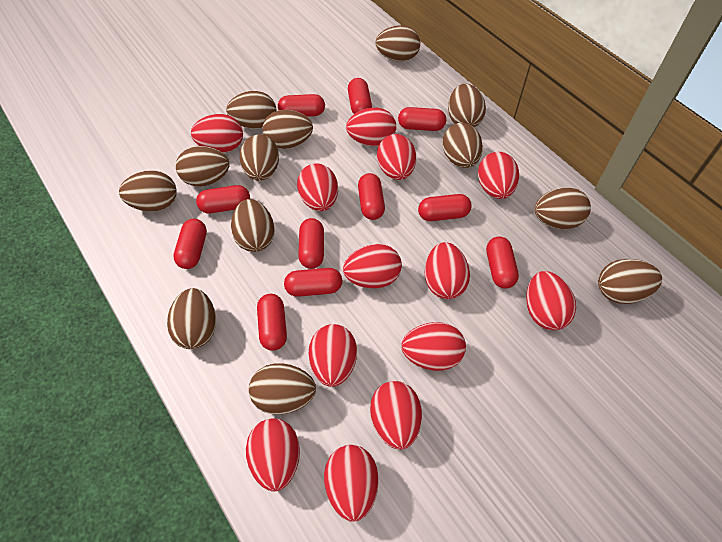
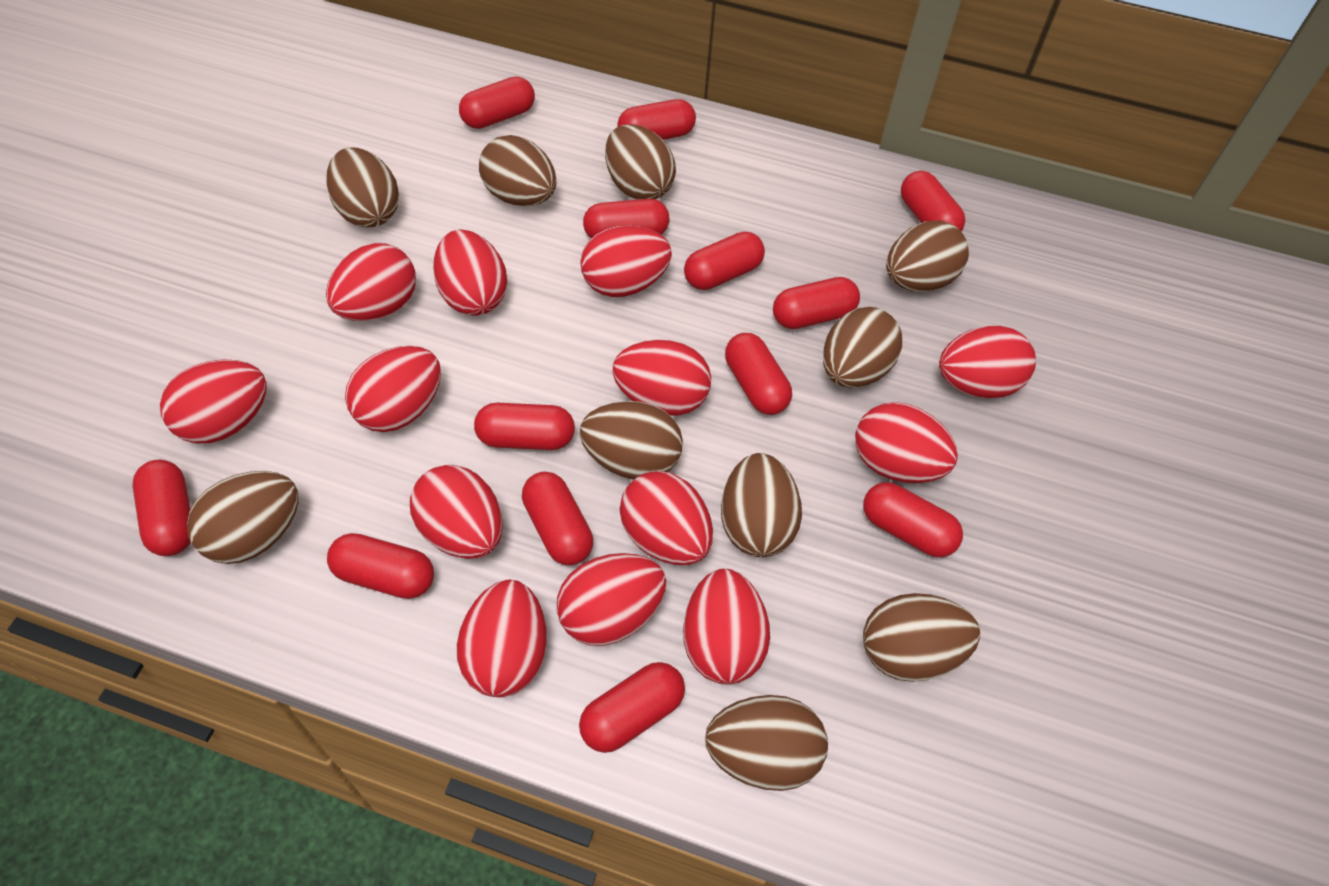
brown egg: [119,170,177,212] [167,288,216,349] [176,146,230,187] [226,91,277,129] [231,199,275,252] [239,135,279,181] [249,363,316,414] [262,110,313,149] [375,25,420,62] [442,123,483,168] [448,84,486,127] [534,187,591,229] [598,259,662,304] = 13 -> [187,471,299,564] [326,148,399,227] [479,135,556,206] [580,401,683,480] [605,124,676,200] [705,695,828,791] [721,453,802,557] [823,307,902,388] [863,593,980,682] [886,220,969,292] = 10
red capsule: [173,219,207,269] [196,185,250,213] [257,294,287,351] [278,94,325,117] [284,268,342,297] [298,218,324,269] [348,78,372,114] [358,173,385,220] [398,107,446,131] [418,194,472,221] [486,237,519,289] = 11 -> [133,460,191,556] [327,533,434,599] [459,76,535,129] [474,403,575,450] [522,472,593,565] [579,662,685,753] [583,199,669,238] [617,99,696,140] [684,232,765,290] [725,333,792,415] [773,277,860,329] [863,482,963,557] [901,171,965,232] = 13

